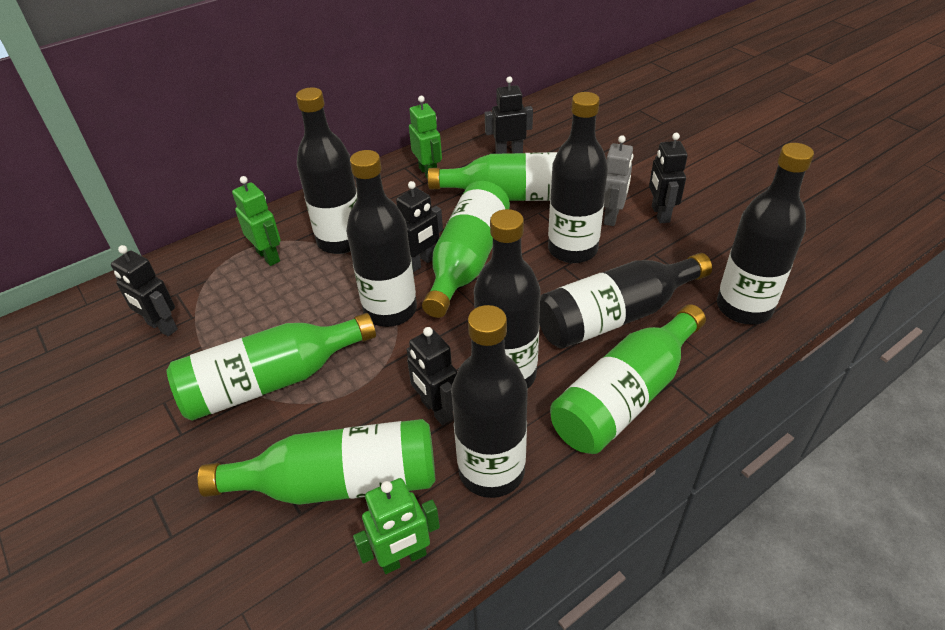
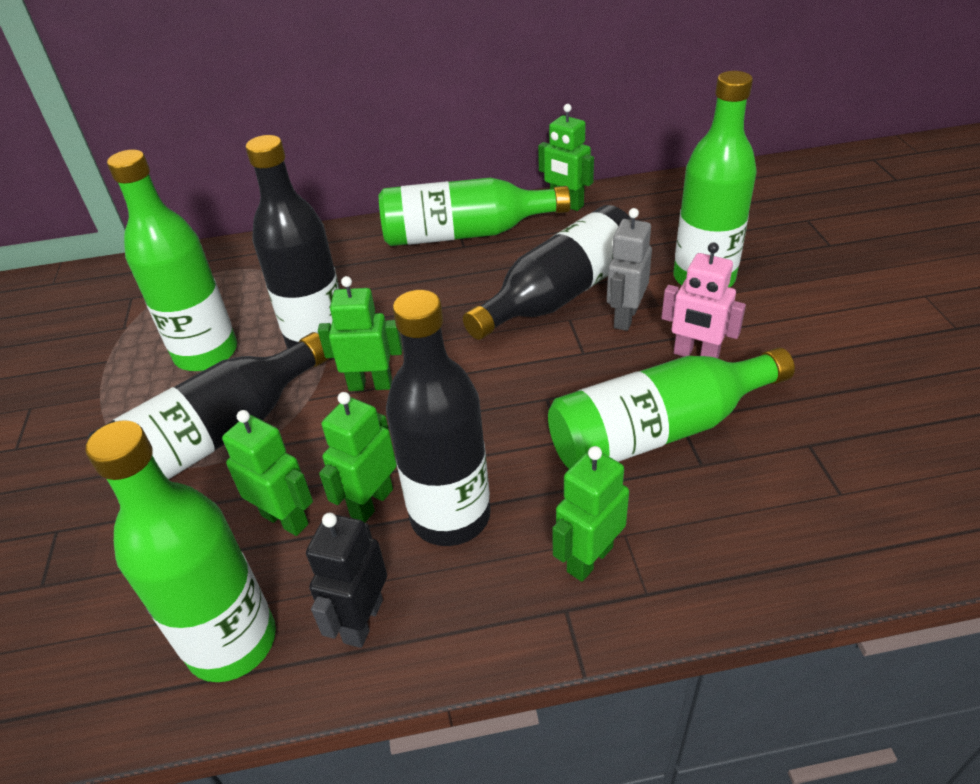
black bottle: [296,87,357,254] [346,150,417,327] [451,305,528,498] [474,209,541,388] [539,253,712,349] [548,92,608,263] [717,143,814,325] = 7 -> [87,332,330,479] [246,135,340,349] [386,290,491,546] [463,205,632,340] = 4
black robot: [111,245,178,336] [396,181,443,273] [407,327,457,425] [485,76,533,154] [649,133,688,223] = 5 -> [306,513,387,648] = 1
green robot: [232,176,281,266] [353,478,440,574] [409,96,442,179] = 3 -> [222,410,313,536] [318,276,403,391] [319,392,397,523] [538,104,594,211] [552,446,629,582] = 5
pink robot: none = 0 -> [661,242,746,358] = 1

